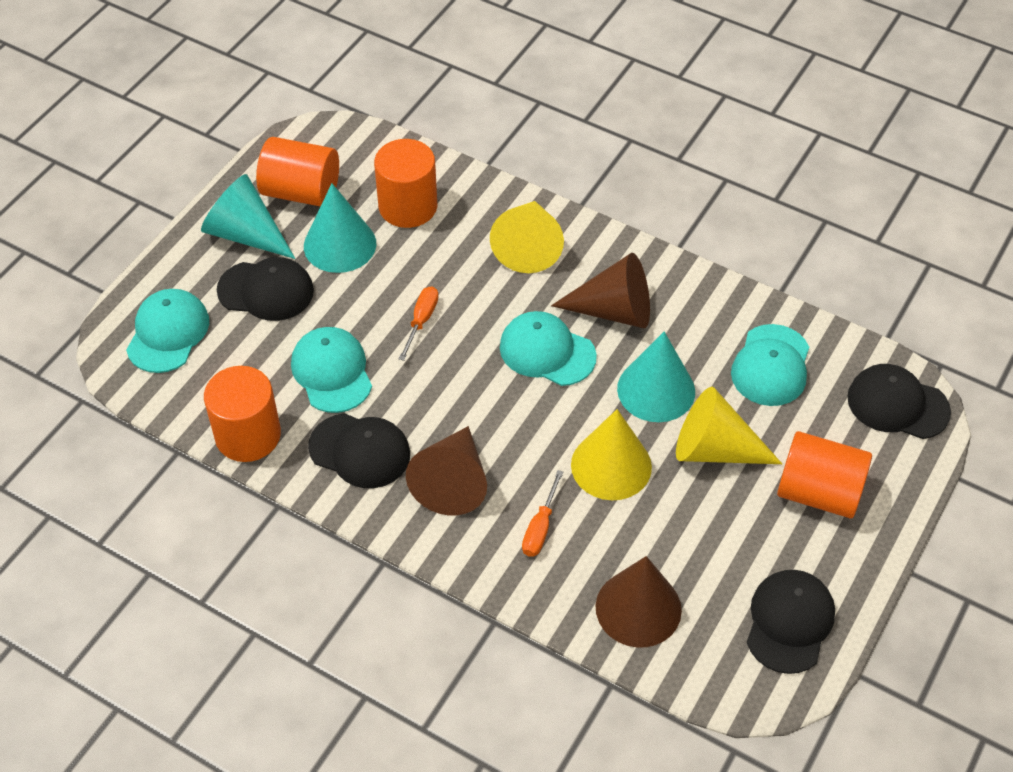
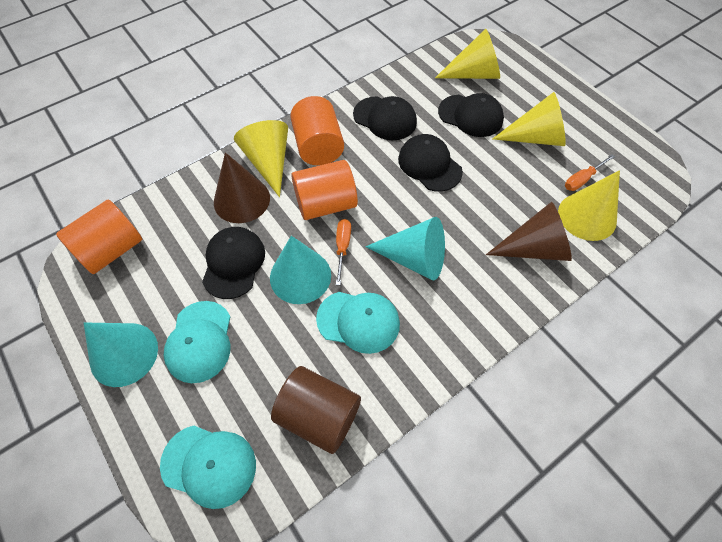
brown cone: [406,426,487,515] [551,253,650,328] [596,556,682,648] = 3 -> [214,152,270,223] [486,202,572,261] = 2
brown cylinder: none = 0 -> [271,366,361,454] = 1
orange cylinder: [204,366,281,462] [256,137,339,207] [374,139,437,228] [777,431,872,518] = 4 -> [56,200,142,274] [290,96,344,165] [292,160,358,220] = 3
turquoise cap: [126,289,209,373] [291,327,372,413] [500,311,597,386] [731,324,809,406] = 4 -> [160,426,256,509] [164,301,231,383] [316,292,400,354] = 3
yellow cone: [490,201,564,273] [571,409,652,500] [676,387,782,464] = 3 -> [234,120,288,197] [435,29,500,79] [492,92,566,146] [558,170,620,241] = 4

